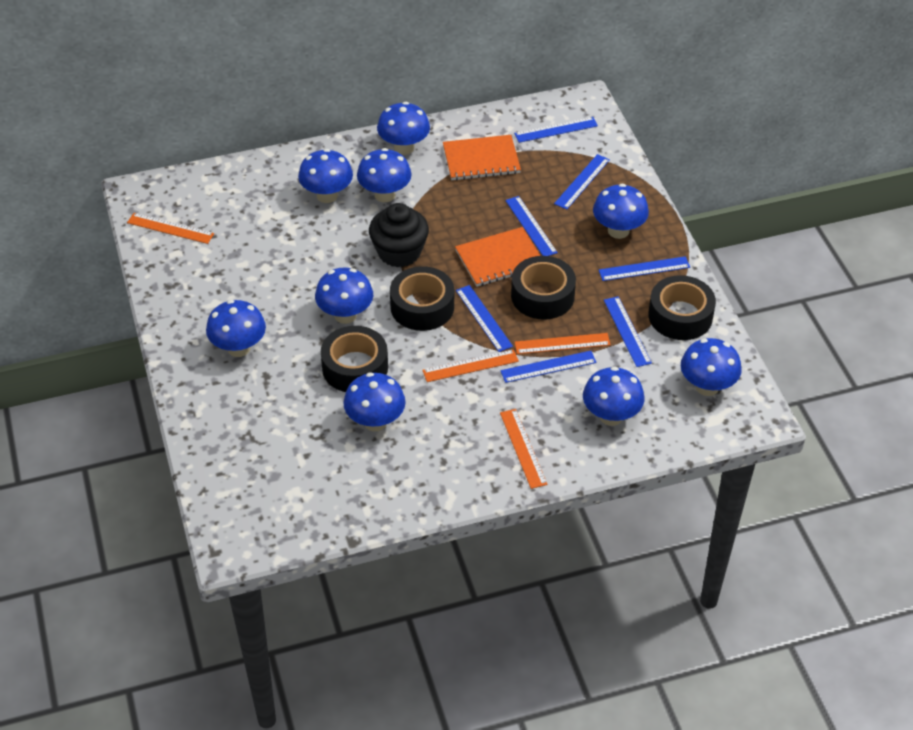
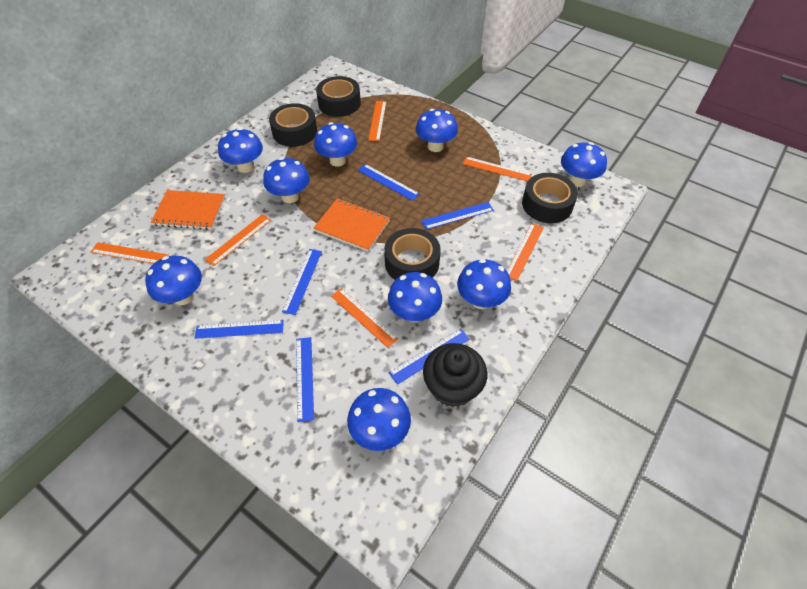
blue ruler: [456,285,513,352] [500,351,597,383] [505,196,558,256] [514,117,598,143] [554,154,610,210] [599,256,690,281] [604,296,652,367] = 7 -> [195,320,284,339] [282,249,322,315] [296,337,314,422] [358,164,420,201] [389,329,470,385] [421,202,494,230] = 6
orange ruler: [127,213,214,244] [422,349,519,382] [500,409,547,489] [515,333,611,354] = 4 -> [91,242,169,264] [205,214,271,266] [331,288,399,348] [368,101,386,141] [463,157,532,181] [507,223,544,281] = 6

